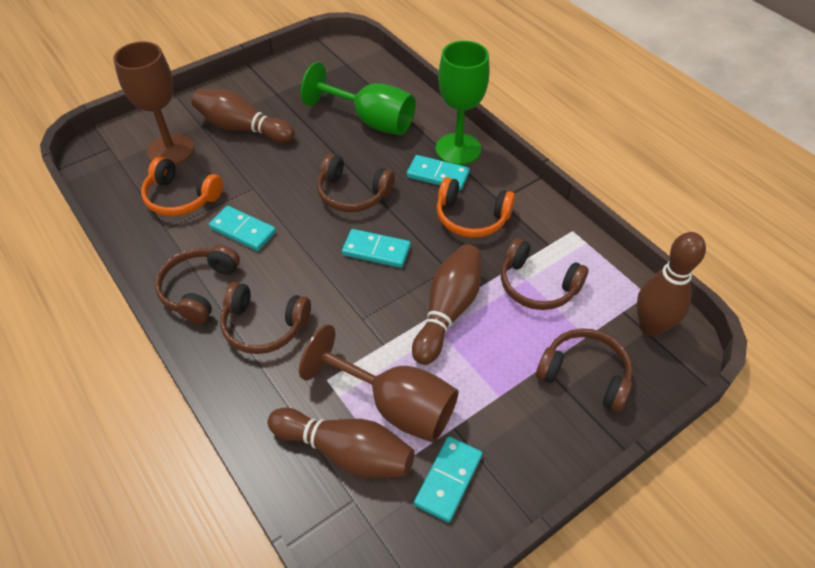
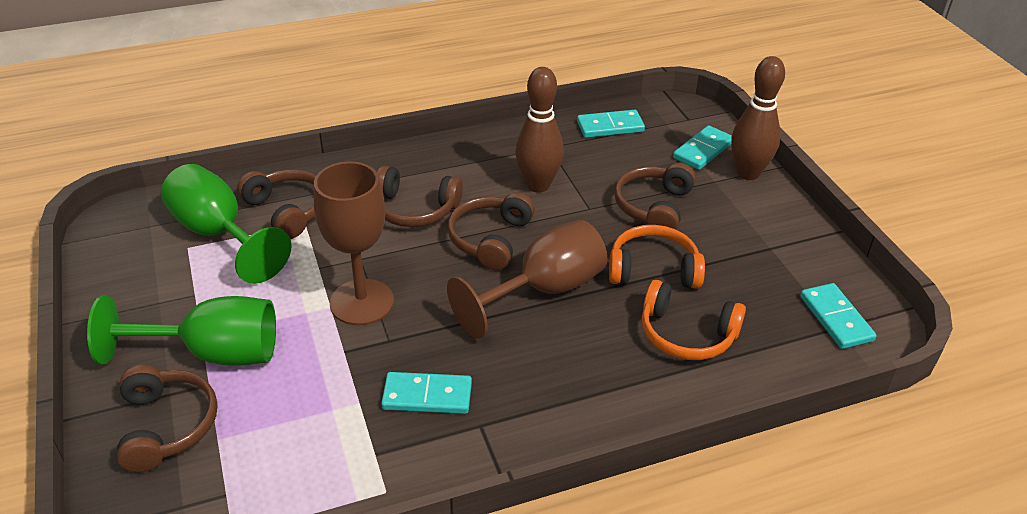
brown bowling pin: [192,89,295,143] [268,408,415,478] [412,244,482,365] [637,232,706,336] = 4 -> [515,67,564,193] [731,56,785,180] = 2

